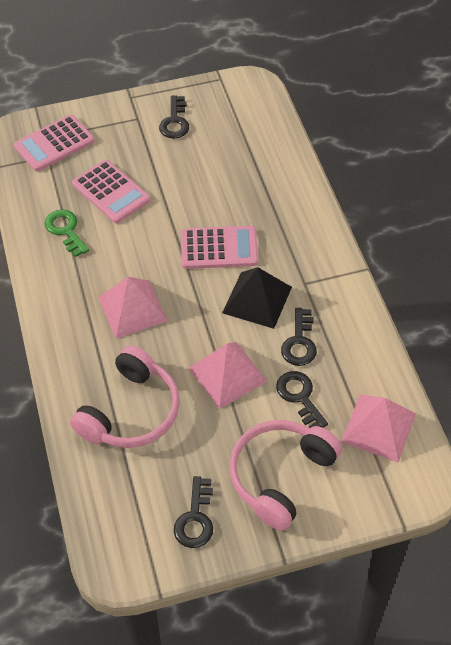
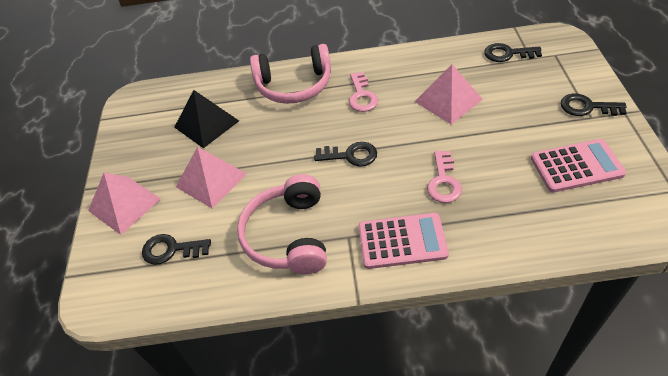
green key: [45,210,89,257] = 1 -> none = 0
pink calculator: [14,115,95,171] [72,160,150,223] [181,226,258,269] = 3 -> [358,213,449,269] [531,139,626,192] = 2
pink key: none = 0 -> [349,72,378,112] [427,151,462,203] = 2

